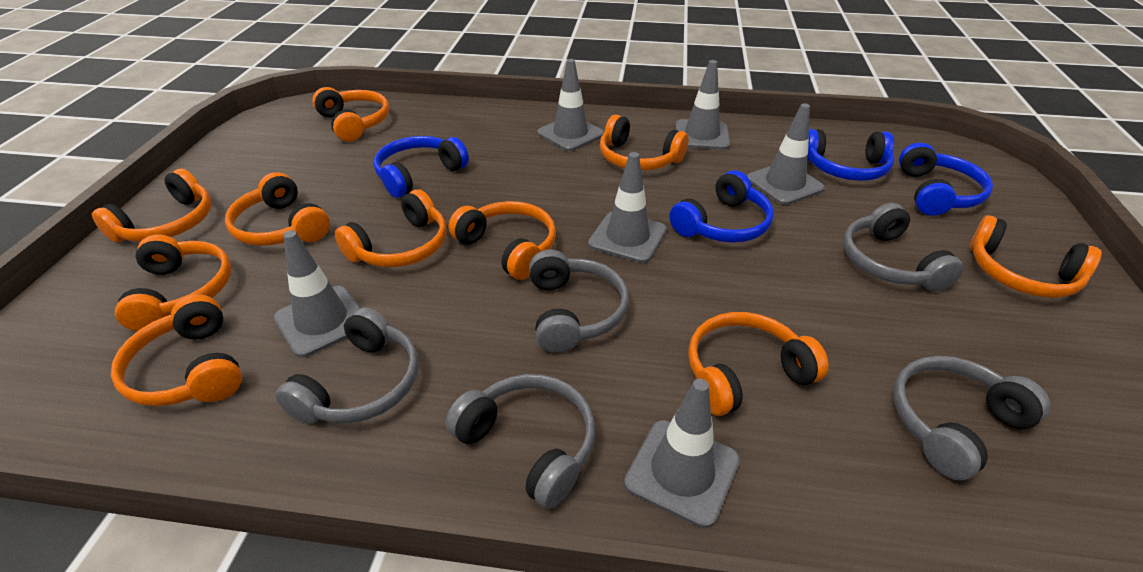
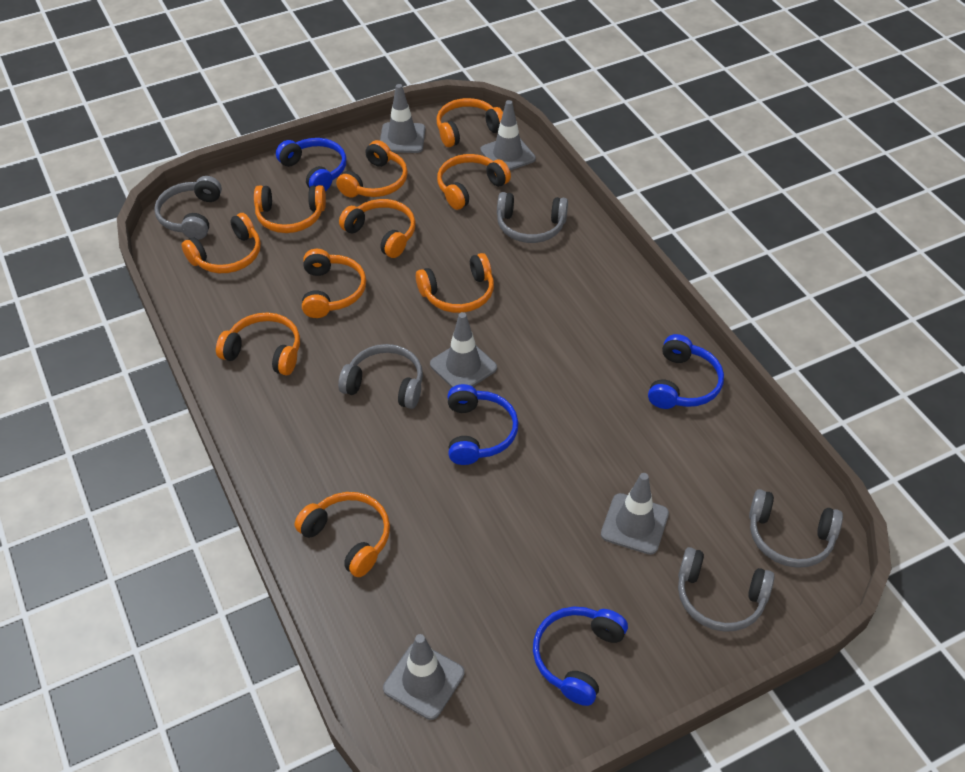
grey traffic cone: [274,230,361,358] [537,59,604,151] [588,152,667,263] [624,379,740,528] [676,60,730,150] [747,103,825,205] = 6 -> [380,84,425,153] [383,634,464,720] [430,312,497,387] [480,100,536,170] [601,473,669,555] = 5

